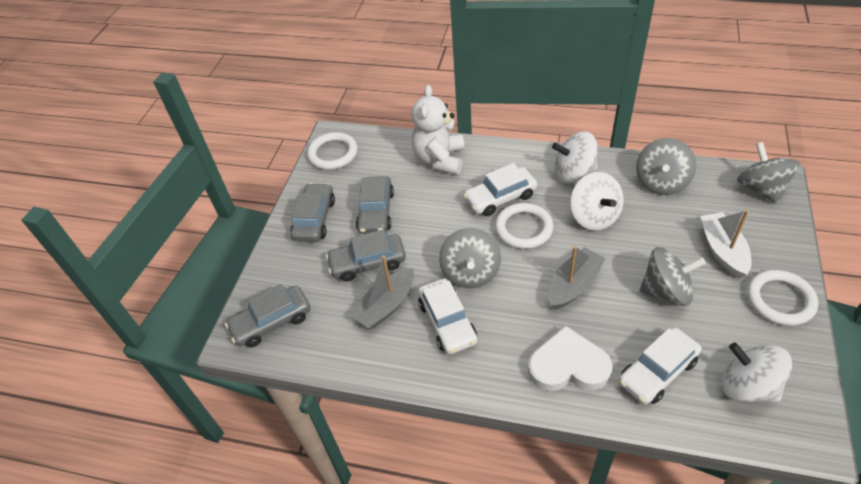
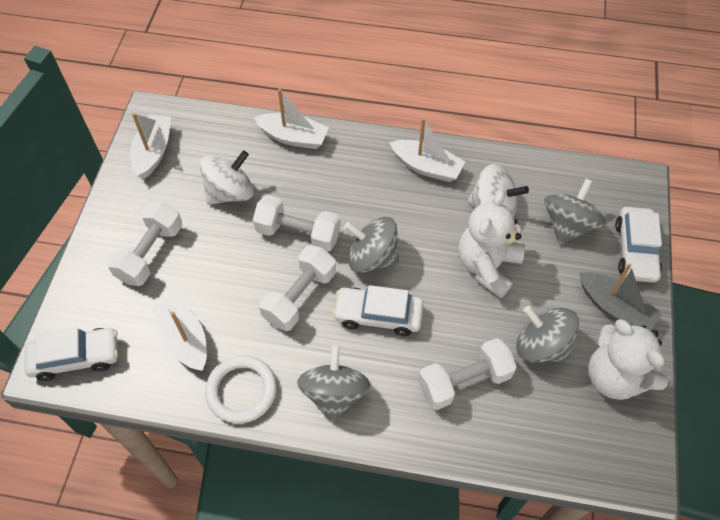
grey boat: [350,255,414,329] [548,246,605,310] = 2 -> [579,263,662,331] = 1
grey car: [225,284,310,348] [290,183,335,242] [326,229,406,282] [356,176,394,234] = 4 -> none = 0
white boat: [700,210,752,278] = 1 -> [130,113,171,179] [152,295,207,371] [254,88,329,149] [389,118,465,182] = 4
white dumbbell: none = 0 -> [108,202,182,286] [253,195,341,252] [259,245,336,331] [418,338,517,410] = 4
white heart: [528,326,613,391] = 1 -> none = 0
white ring: [307,132,358,170] [495,203,554,249] [747,270,818,326] = 3 -> [205,355,277,424] = 1
white spinning top: [552,132,598,183] [570,172,624,231] [721,343,792,402] = 3 -> [199,150,254,205] [468,164,529,217] = 2
white teddy bear: [412,85,464,175] = 1 -> [459,190,525,298] [588,319,668,400] = 2

